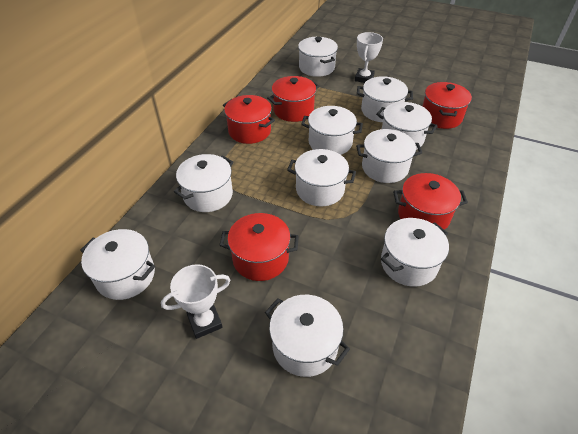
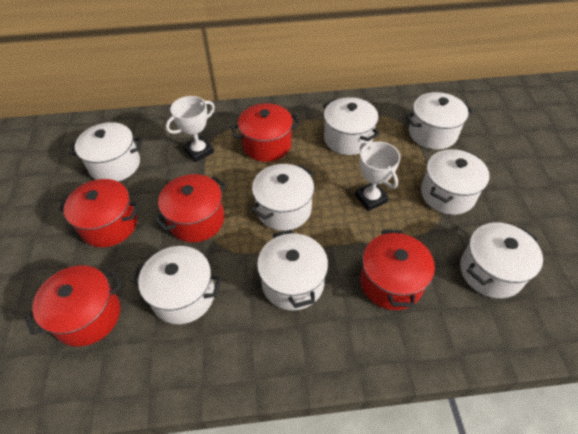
white pot: [80,229,155,300] [174,154,234,212] [265,295,350,377] [287,149,356,206] [298,37,338,77] [301,106,363,155] [356,129,422,183] [357,76,413,122] [376,102,437,150] [381,218,449,287] = 10 -> [69,122,142,181] [131,246,222,324] [251,164,314,231] [257,230,328,310] [323,97,380,155] [405,92,473,150] [421,149,490,215] [460,222,543,298] = 8

